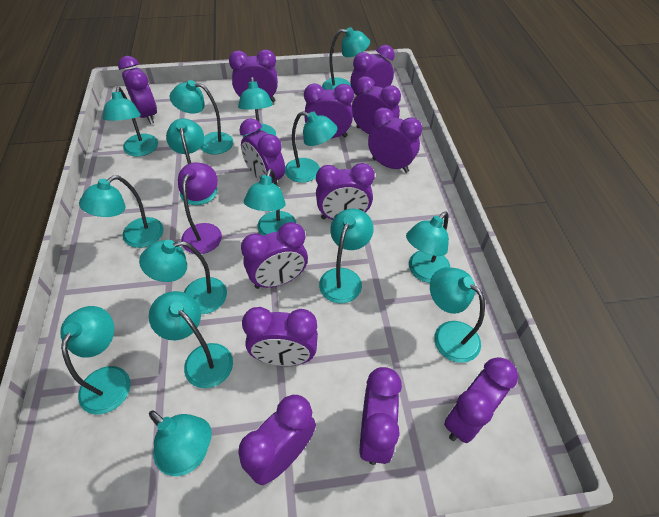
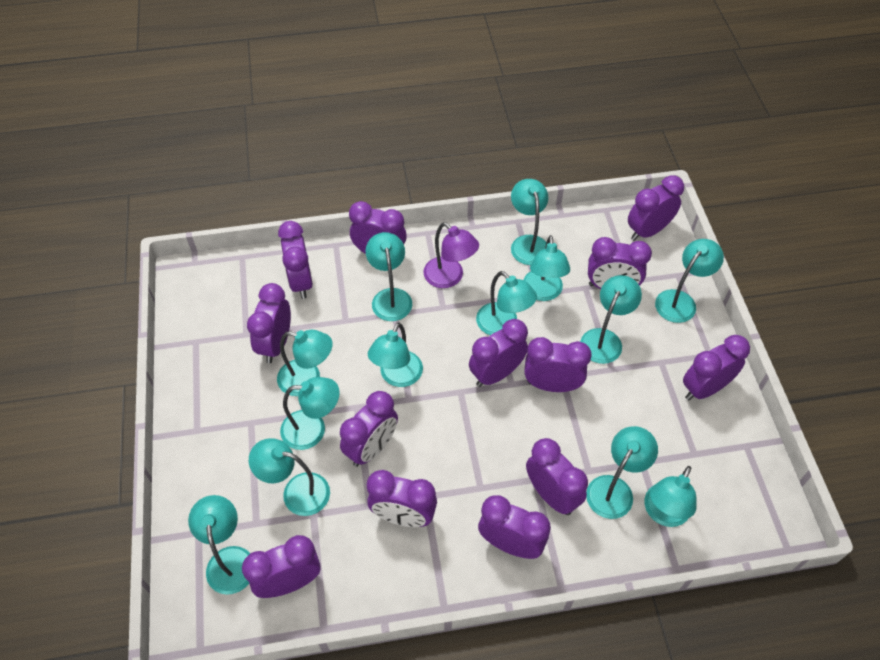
turquoise lamp: [60,306,130,414] [79,175,164,248] [103,87,158,157] [139,240,227,314] [149,291,233,388] [149,411,212,476] [166,118,217,205] [170,80,233,154] [238,77,276,138] [244,169,296,236] [285,111,337,183] [319,209,373,303] [322,27,370,90] [406,211,450,283] [430,267,485,363] = 15 -> [188,495,250,595] [249,438,330,516] [277,330,333,396] [280,377,340,450] [365,232,412,321] [368,323,423,387] [476,271,537,335] [511,179,548,265] [523,235,570,301] [580,275,642,364] [586,426,658,519] [644,466,697,527] [655,239,724,323] = 13

